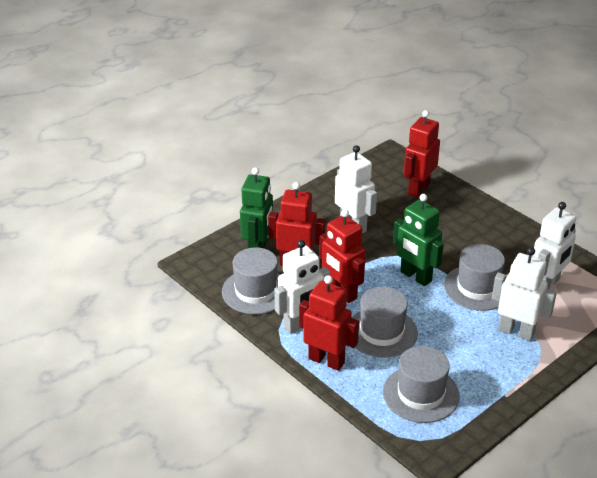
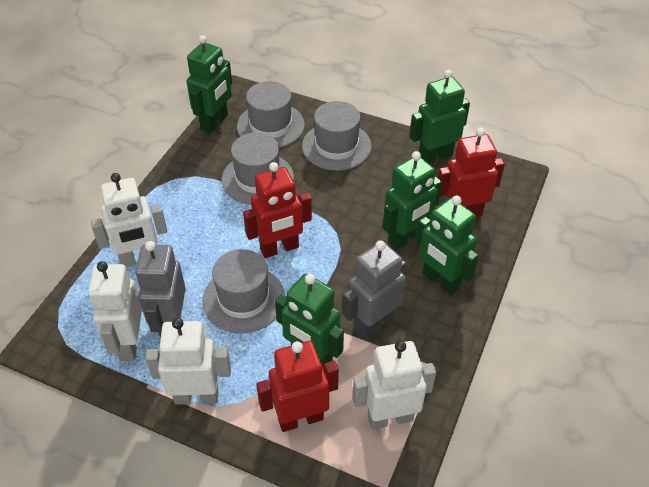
green robot: [240,167,273,248] [393,194,444,286] = 2 -> [186,35,232,133] [275,274,344,368] [383,151,442,250] [410,70,470,164] [415,196,479,295] = 5
grey robot: none = 0 -> [135,241,186,339] [343,240,406,339] = 2
red robot: [268,182,326,266] [299,275,359,371] [319,209,366,303] [404,110,440,198] = 4 -> [243,162,312,258] [256,341,339,432] [438,128,505,217] = 3

